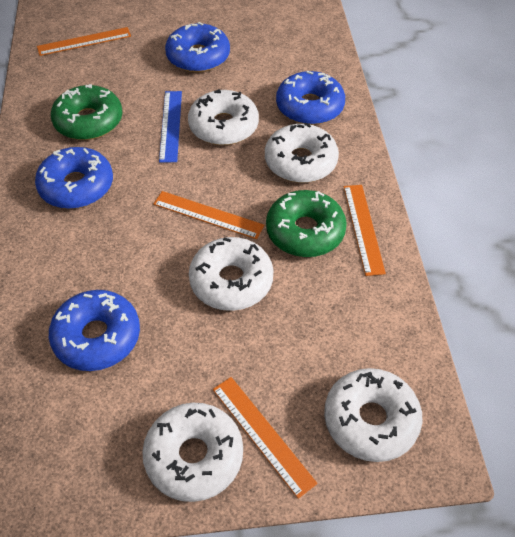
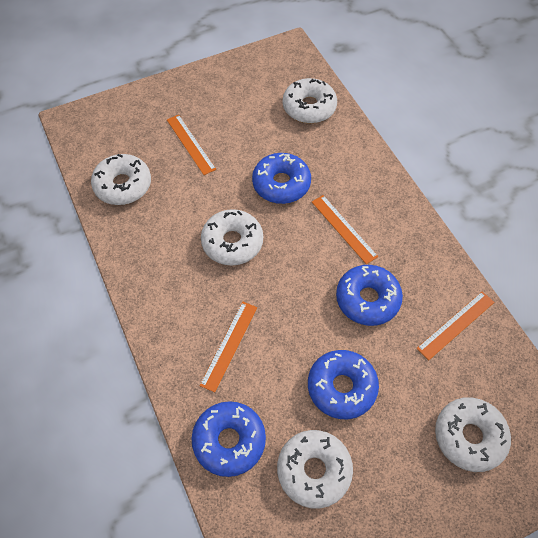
blue ruler: [159,91,182,163] = 1 -> none = 0
green donut: [51,84,123,140] [266,190,347,257] = 2 -> none = 0

